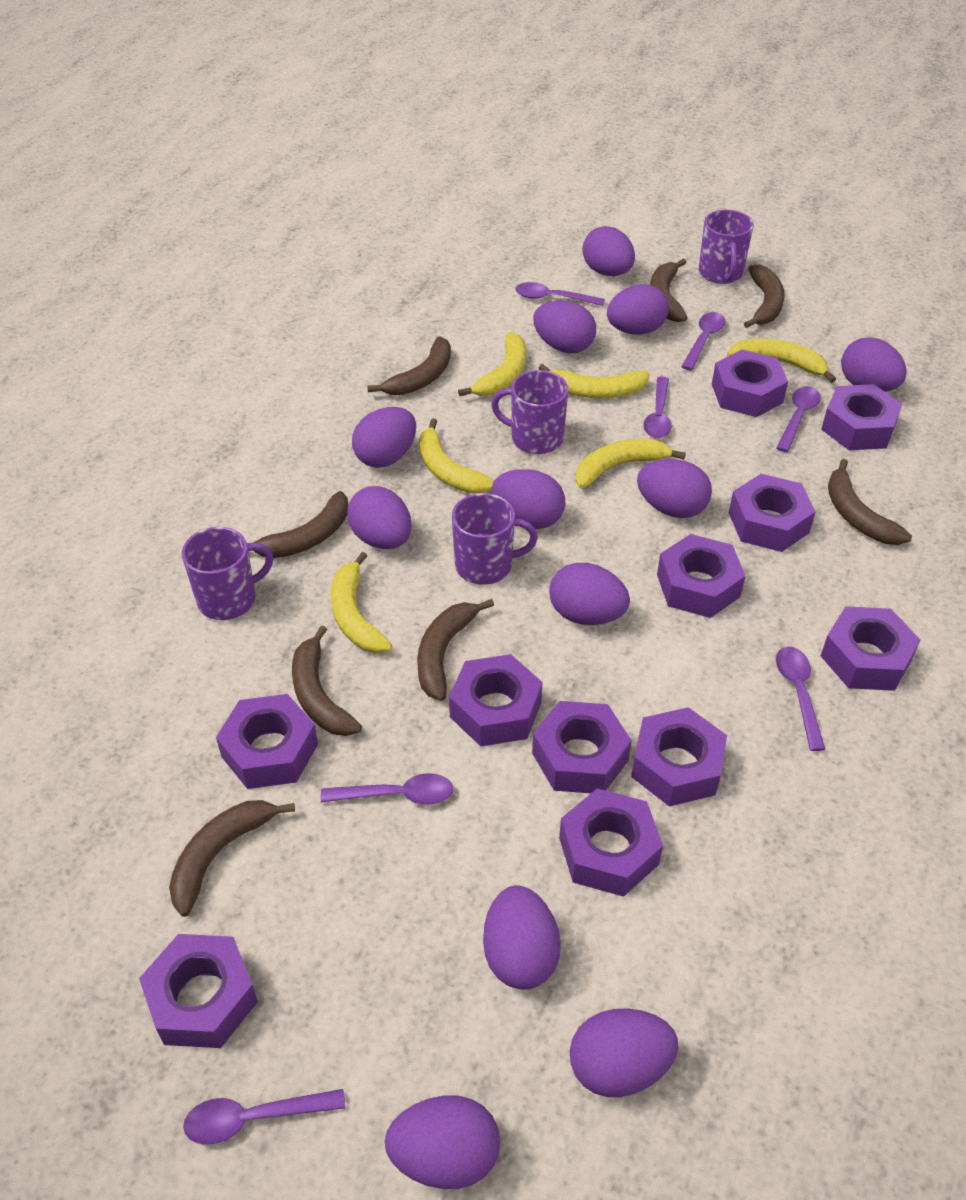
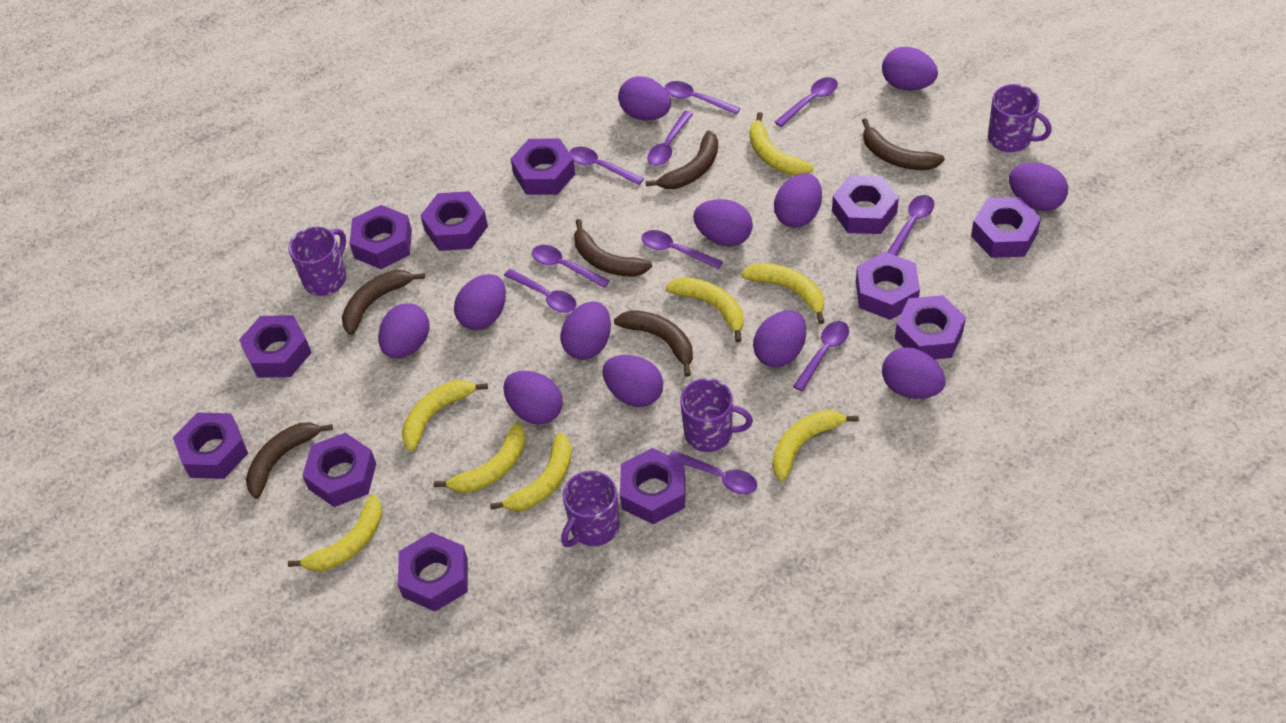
brown banana: [169,800,295,917] [253,491,348,558] [292,625,362,736] [367,336,451,395] [417,599,494,701] [650,258,688,322] [744,264,784,328] [828,459,912,545] = 8 -> [246,422,333,499] [342,270,425,335] [574,219,652,276] [614,310,693,377] [645,130,718,189] [862,118,945,170] = 6
purple nut: [139,934,258,1048] [216,694,318,789] [449,654,543,747] [532,701,632,793] [559,788,663,897] [631,707,727,806] [657,534,745,618] [712,350,788,417] [729,474,816,552] [821,384,902,450] [821,606,920,691] = 11 -> [173,412,248,479] [239,315,312,378] [302,433,376,507] [349,205,412,269] [398,532,468,612] [420,191,488,251] [511,139,575,195] [620,448,685,524] [832,175,899,234] [856,252,920,320] [895,295,966,360] [971,197,1041,258] = 12
purple spoon: [183,1089,345,1145] [321,773,453,805] [515,282,605,306] [644,377,672,438] [681,312,726,370] [776,646,825,751] [777,386,821,452] = 7 -> [504,269,577,313] [532,245,610,288] [569,147,644,185] [641,230,723,269] [647,111,693,166] [664,81,740,115] [669,450,757,495] [775,77,838,127] [793,321,849,391] [887,195,934,256] = 10
yellow banana: [331,552,392,653] [419,418,494,494] [458,333,526,396] [539,364,650,398] [575,439,686,489] [727,338,836,383] = 6 -> [288,494,382,571] [402,380,488,452] [434,422,526,493] [490,432,572,511] [665,277,744,342] [741,263,825,324] [749,112,814,176] [772,410,859,481] = 8

